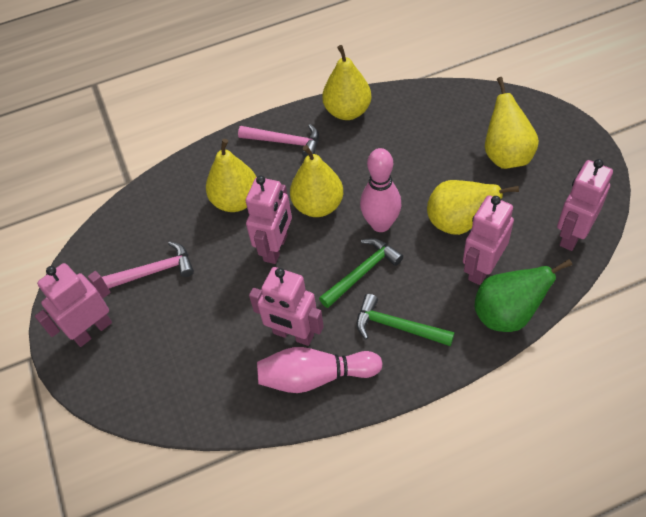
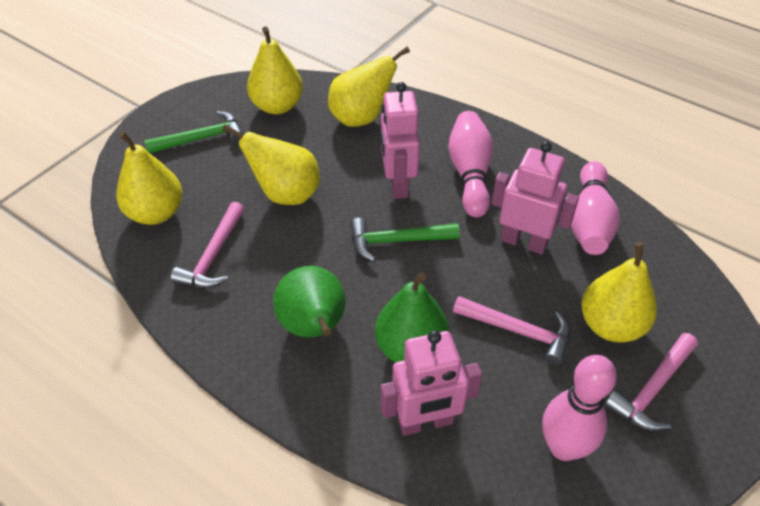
green pear: [475,259,572,332] = 1 -> [273,266,346,337] [375,272,449,363] = 2
pink bowling pin: [257,347,383,393] [360,148,402,232] = 2 -> [448,111,493,218] [542,355,617,461] [571,161,620,255] = 3
pink hammer: [102,241,194,289] [238,124,319,158] = 2 -> [171,202,245,288] [453,296,570,366] [604,333,698,431] = 3
pink robot: [35,263,112,347] [246,176,292,264] [249,267,324,346] [463,195,514,285] [557,159,613,251] = 5 -> [380,330,482,436] [381,82,420,199] [492,141,579,255] = 3

